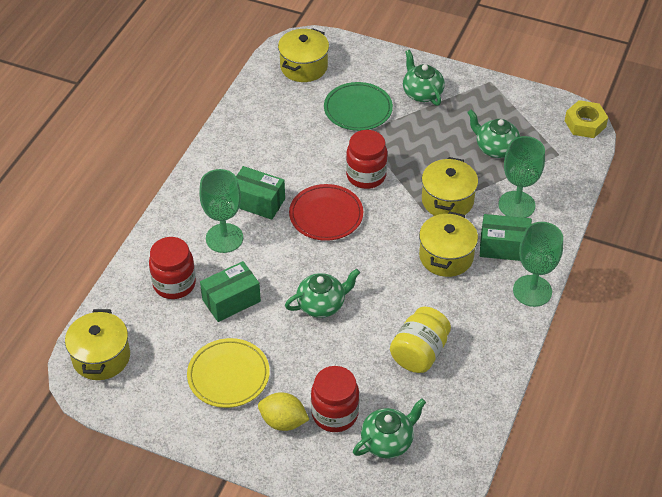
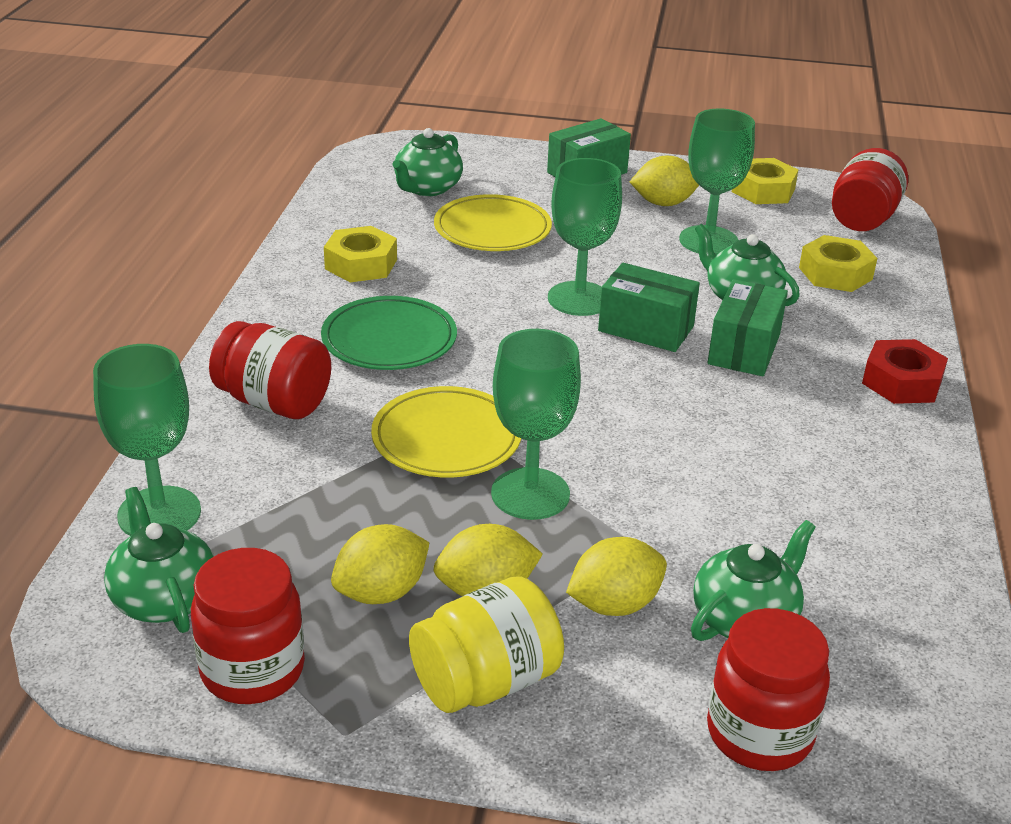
green goblet: [199,169,243,253] [498,136,545,218] [513,222,563,307] = 3 -> [93,344,201,536] [491,329,581,520] [548,158,622,316] [679,109,755,255] = 4
red jar: [149,237,196,299] [311,366,359,432] [346,130,388,189] = 3 -> [191,548,305,704] [209,321,331,419] [707,608,830,771] [832,148,908,231] = 4
red nut: none = 0 -> [862,339,948,404] = 1
red plate: [289,184,363,241] = 1 -> none = 0
yellow lemon: [258,392,309,431] = 1 -> [331,524,430,604] [433,524,543,596] [566,537,667,616] [630,156,699,206] = 4
yellow nut: [565,100,608,138] = 1 -> [324,226,397,282] [732,158,798,204] [799,235,877,292] = 3
yellow plate: [187,338,270,408] = 1 -> [371,386,521,477] [434,194,552,251] = 2
yellow pot: [65,309,130,380] [278,28,329,82] [419,211,478,277] [422,157,478,216] = 4 -> none = 0

